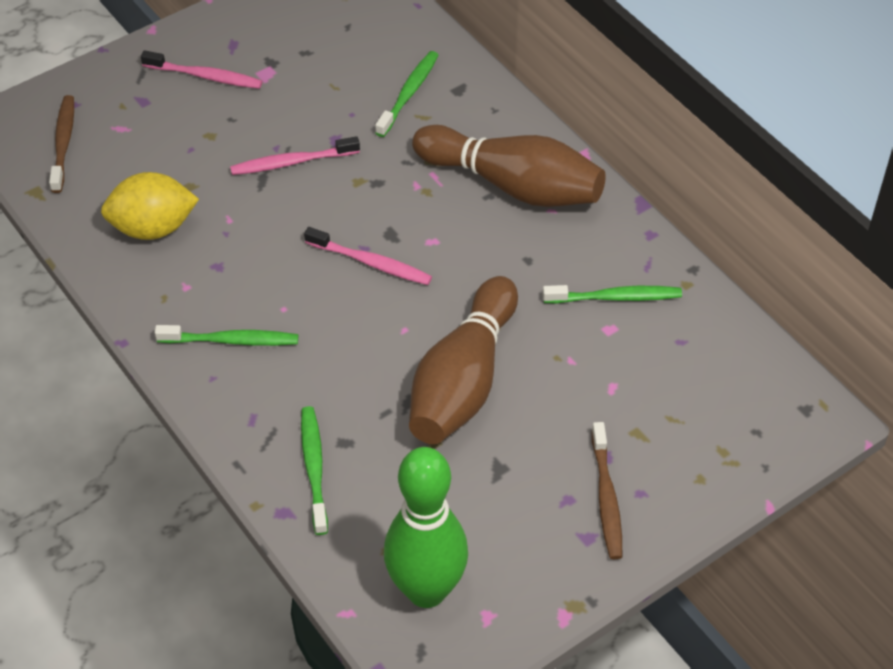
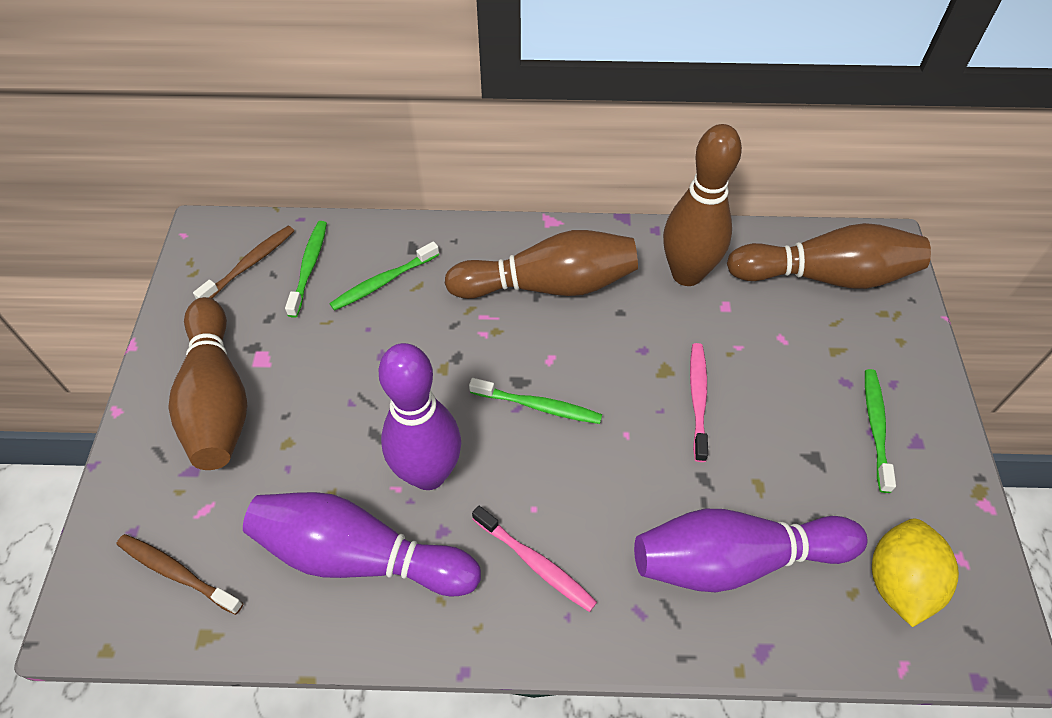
brown bowling pin: [409,276,518,444] [412,125,606,207] = 2 -> [168,297,247,470] [445,230,638,299] [663,124,742,286] [727,223,931,289] = 4
green bowling pin: [384,447,468,608] = 1 -> none = 0
pink toothbrush: [141,50,263,89] [230,136,360,175] [304,227,432,285] = 3 -> [472,506,597,612] [690,343,708,462] = 2
purple bowling pin: none = 0 -> [243,492,481,596] [379,343,461,490] [634,509,867,592] = 3

